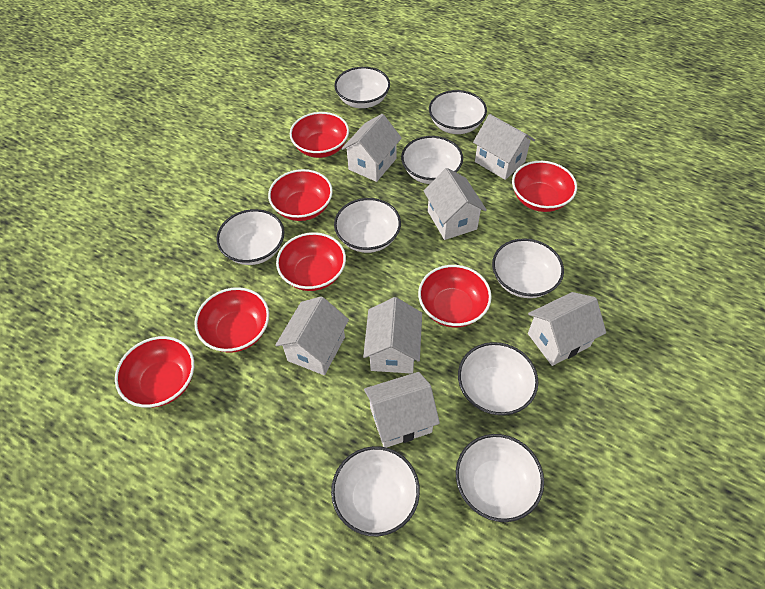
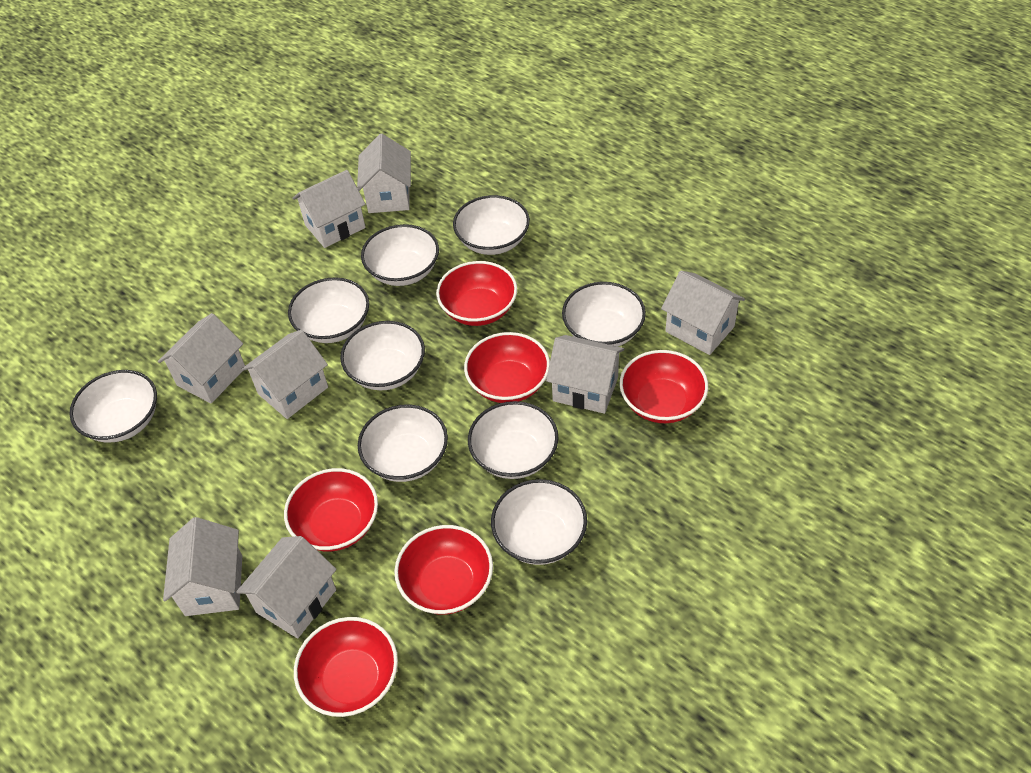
red bowl: [115,336,194,407] [194,287,269,353] [268,169,333,221] [276,232,346,291] [290,112,349,158] [418,265,492,327] [512,161,577,212] = 7 -> [284,468,378,551] [294,617,398,717] [394,525,493,615] [436,261,517,326] [464,332,550,403] [619,350,708,423] = 6
white house: [275,296,349,375] [341,114,402,182] [363,297,422,374] [364,372,440,448] [424,168,487,240] [473,114,535,180] [528,292,606,366] = 7 -> [158,313,245,404] [163,517,242,616] [236,536,336,638] [242,330,328,419] [293,170,366,248] [357,134,411,213] [546,335,624,414] [661,271,745,355] = 8

